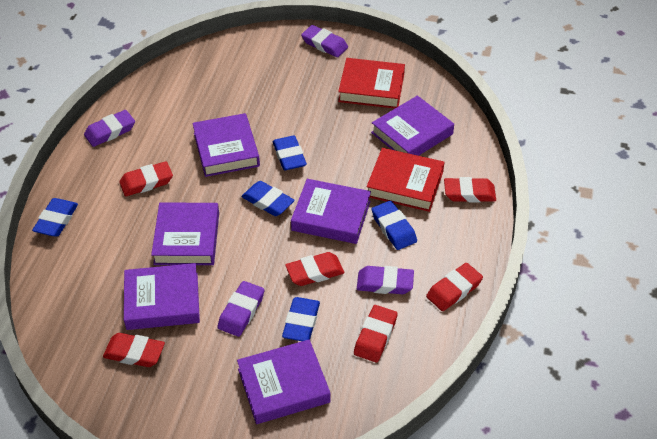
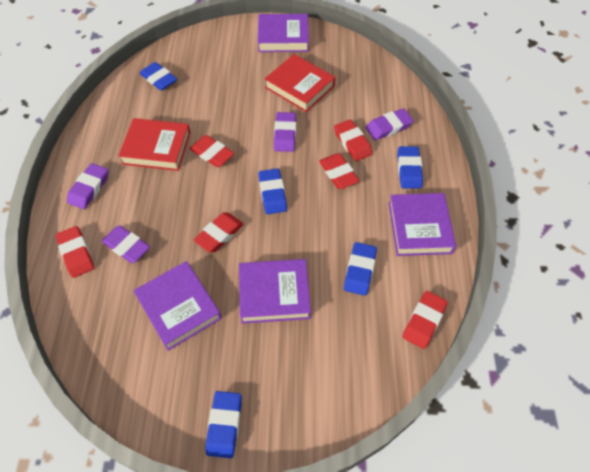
purple book: [124,263,200,330] [151,203,219,265] [192,113,260,177] [237,339,331,424] [291,179,371,244] [371,95,454,156] = 6 -> [133,261,222,351] [239,259,311,324] [258,14,309,52] [389,193,456,256] = 4

